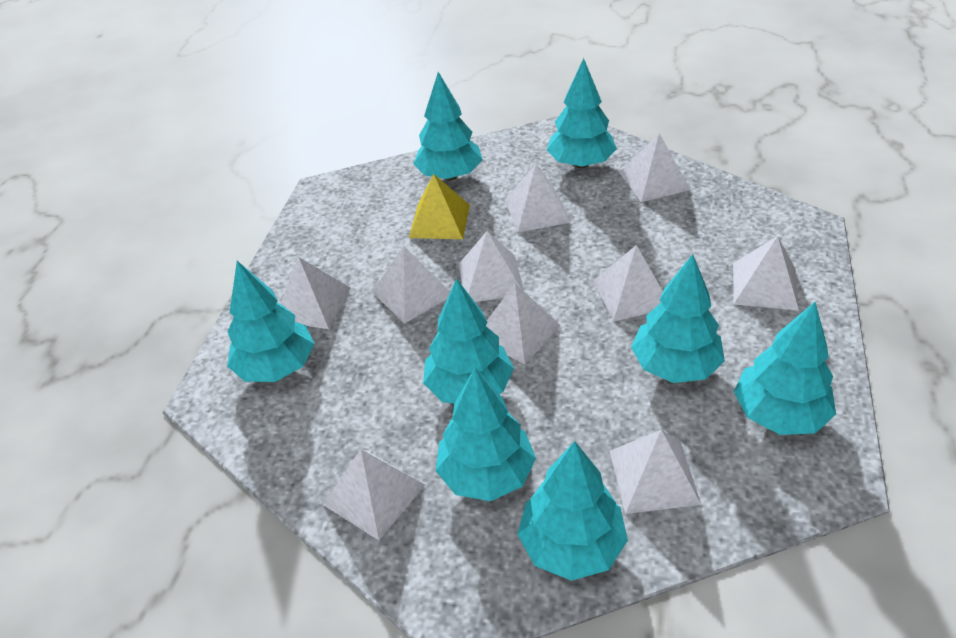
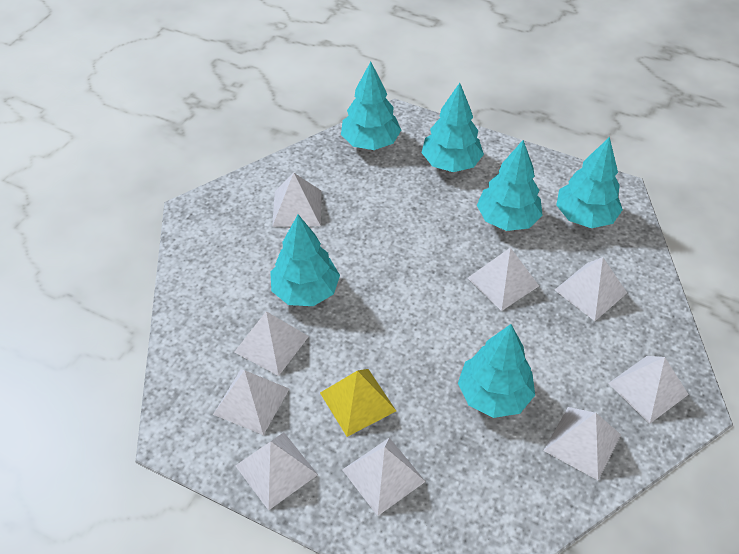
turquoise tree: [227,261,315,382] [413,72,483,180] [423,278,514,404] [435,368,536,501] [517,441,628,581] [547,58,617,168] [631,254,725,383] [734,302,836,435] = 8 -> [270,215,340,306] [341,62,401,150] [421,83,484,172] [458,324,535,418] [477,140,543,231] [556,137,623,228] = 6
white pyramid: [280,257,351,329] [323,449,425,540] [372,246,450,324] [459,231,524,302] [486,284,561,364] [505,164,571,233] [593,245,663,321] [610,430,701,514] [619,133,690,202] [733,236,799,310] = 10 -> [213,370,289,435] [234,311,309,376] [235,433,318,510] [272,173,321,227] [342,438,426,516] [468,247,539,311] [544,407,621,480] [555,257,627,321] [608,356,689,424] = 9

